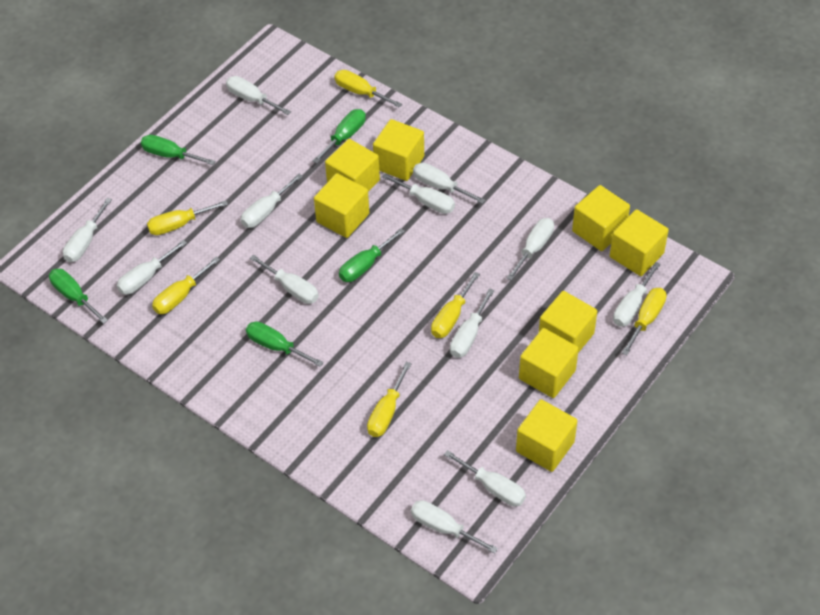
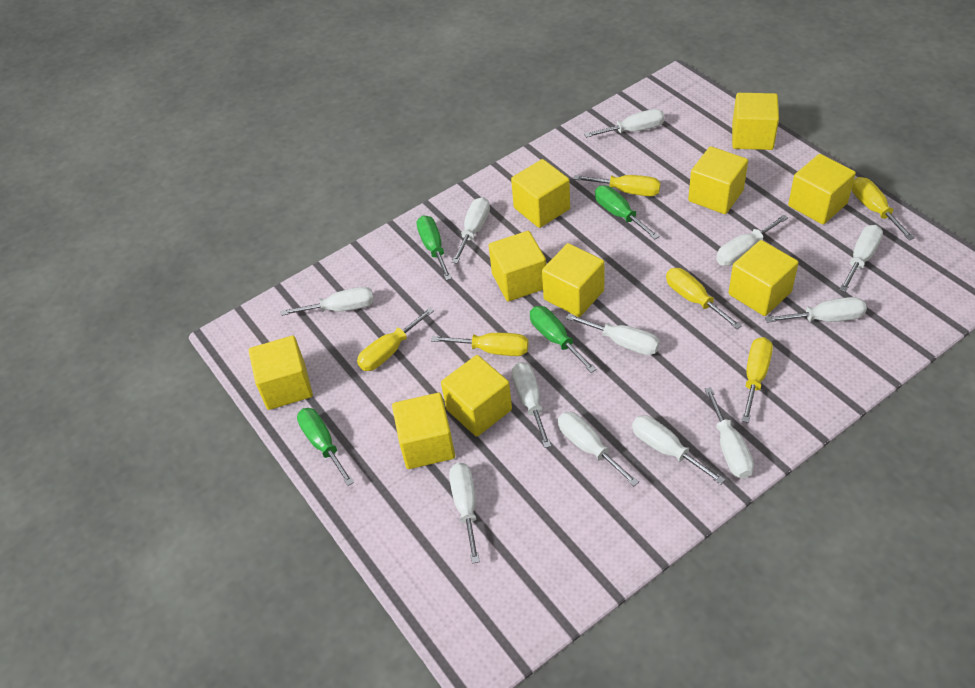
green screwdriver: [49,269,108,324] [141,135,215,165] [246,321,324,367] [313,109,366,163] [339,228,405,282] = 5 -> [297,408,354,486] [416,215,452,281] [530,306,597,373] [595,185,660,239] = 4
yellow cube: [314,173,369,238] [325,139,380,192] [373,119,424,181] [516,399,577,472] [519,328,579,398] [539,291,597,353] [572,185,630,251] [610,209,669,276] = 8 -> [249,336,313,410] [392,393,455,469] [441,355,512,437] [489,231,546,301] [511,159,570,228] [542,243,605,317] [688,146,748,214] [729,240,799,316] [732,93,779,150] [788,154,856,224] = 10

